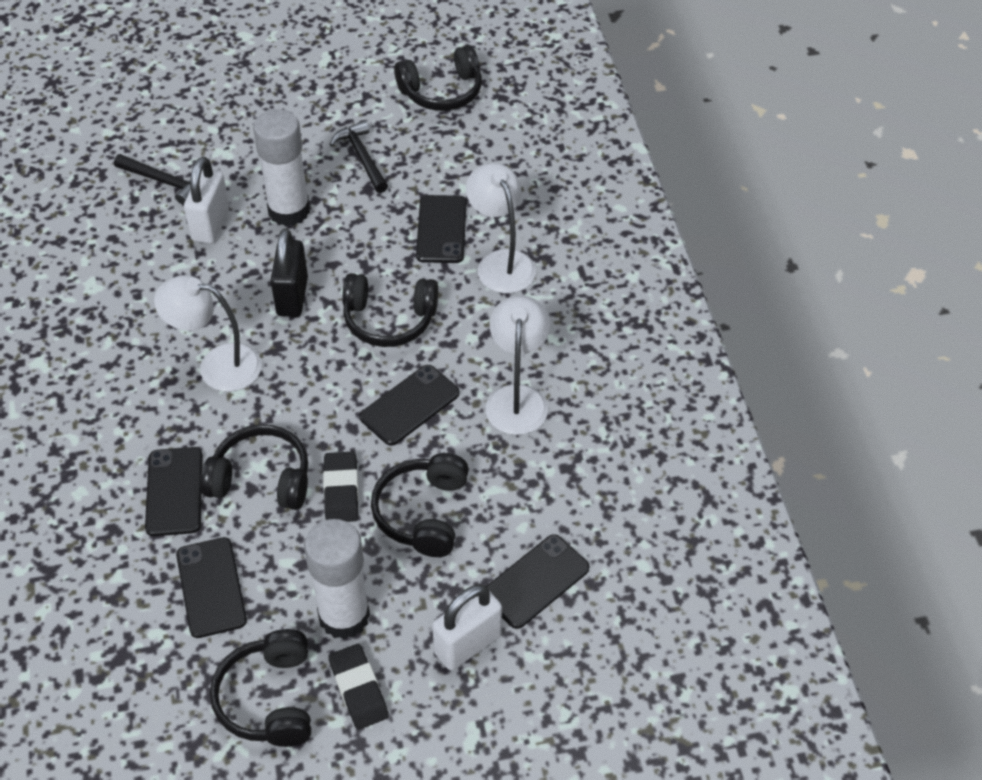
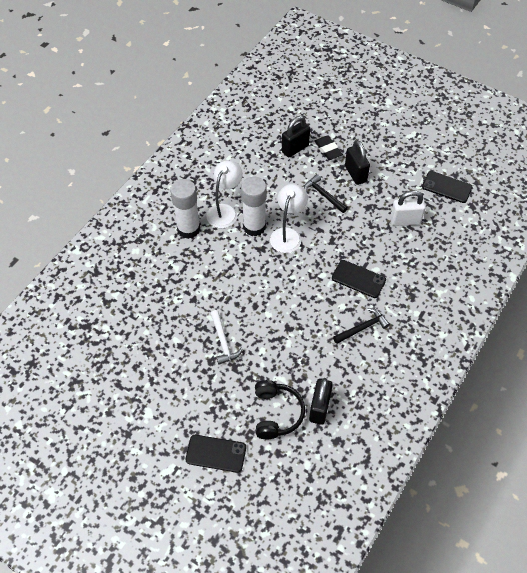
black eraser: [323,451,359,522] [328,644,389,730] = 2 -> [314,135,343,160] = 1
black headphones: [200,424,308,510] [210,629,311,747] [343,273,438,347] [371,453,469,557] [394,45,482,111] = 5 -> [255,380,305,439] = 1
black padlock: [271,228,308,317] = 1 -> [282,116,310,157] [309,378,333,425] [345,140,370,185] = 3
black phone: [145,447,203,536] [176,537,247,638] [360,365,460,446] [416,195,466,263] [486,534,590,629] = 5 -> [185,435,246,473] [332,260,386,298] [422,171,473,203] = 3
white hammer: none = 0 -> [210,310,243,365] = 1
white lamp: [154,275,262,392] [466,163,536,293] [485,295,550,435] = 3 -> [206,160,243,228] [270,184,308,253] = 2
white padlock: [184,157,229,244] [432,584,502,670] = 2 -> [390,190,426,226] = 1

